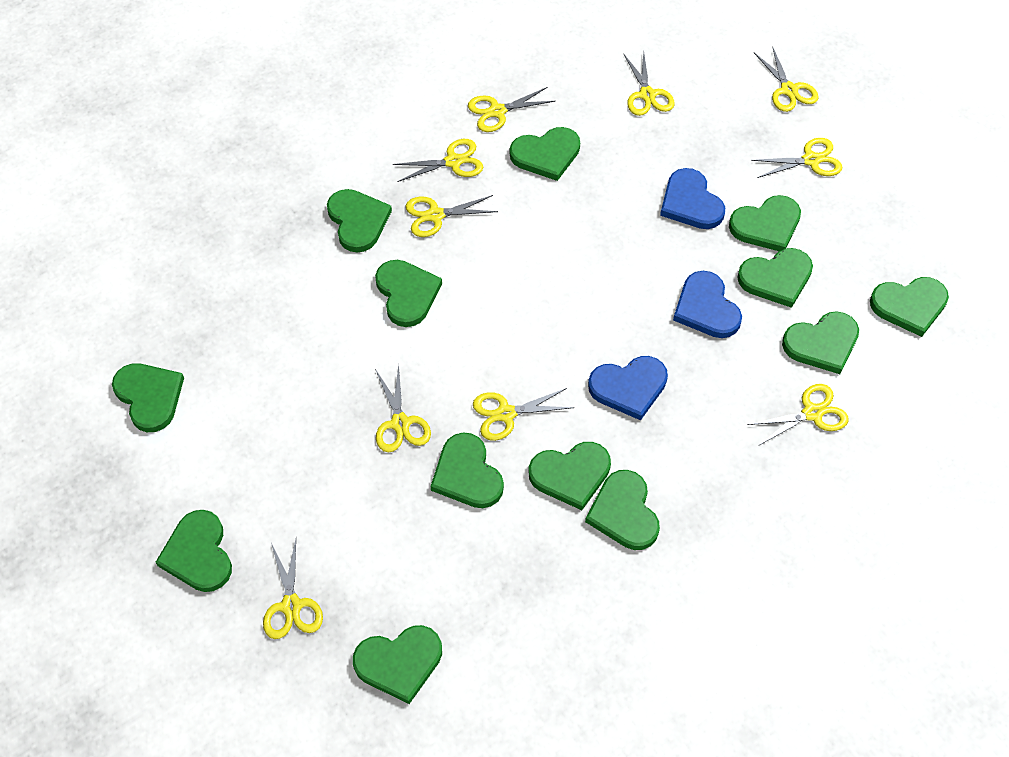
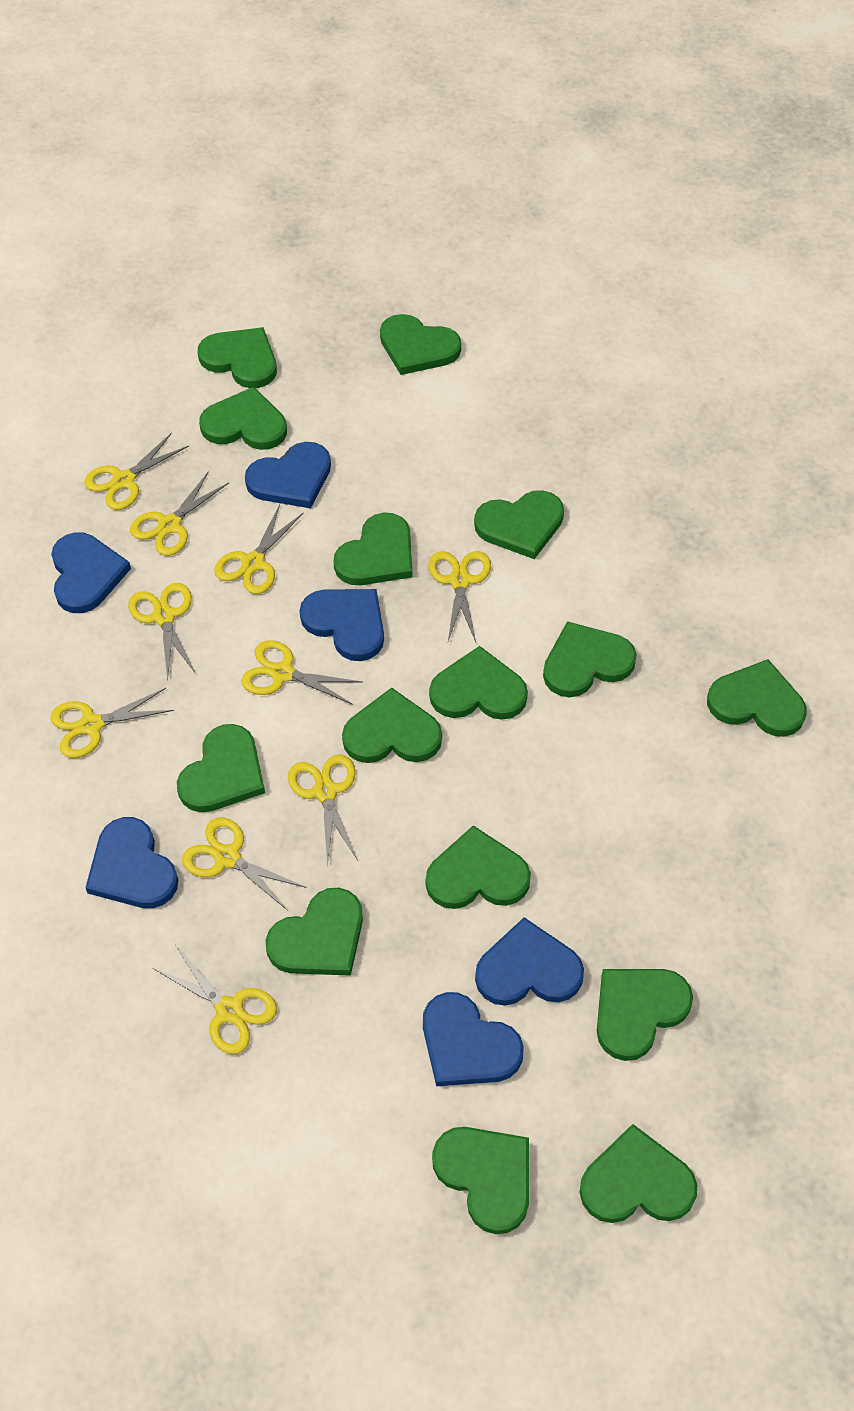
blue heart: [588,356,668,420] [660,168,725,229] [673,271,742,338] = 3 -> [51,532,131,613] [85,817,178,908] [245,442,331,508] [300,589,384,661] [423,992,524,1086] [475,917,584,1006] = 6
green heart: [112,363,184,432] [155,510,232,592] [327,189,392,253] [353,625,442,704] [375,260,442,327] [431,433,504,508] [510,127,580,181] [528,442,611,510] [585,470,660,550] [729,195,801,251] [737,248,813,308] [782,311,859,374] [870,277,949,337] = 13 -> [177,724,265,812] [198,327,277,388] [199,387,287,450] [266,888,363,976] [334,513,412,585] [342,687,442,763] [380,314,461,375] [426,825,531,909] [429,646,528,720] [432,1127,529,1234] [474,490,564,559] [543,621,637,697] [580,1124,697,1223] [597,969,693,1061] [707,659,807,737] = 15

